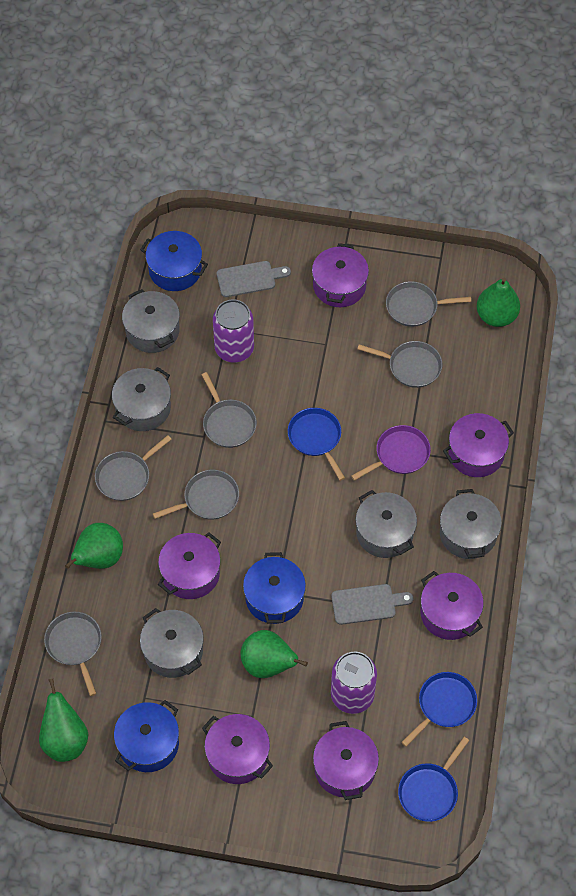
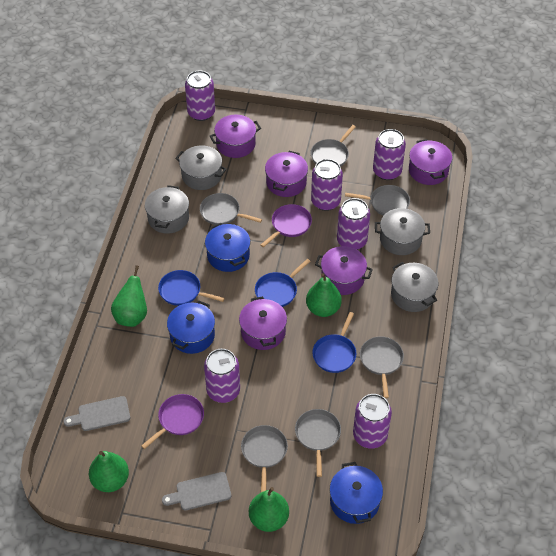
grey pot: [112,367,171,431] [122,289,180,353] [140,608,204,678] [356,490,417,558] [440,489,502,559] = 5 -> [145,185,189,234] [175,145,227,190] [375,208,430,255] [391,262,438,312] = 4
purple can: [213,299,254,362] [331,652,377,714] = 2 -> [185,71,215,121] [204,349,240,403] [311,159,343,211] [337,198,370,250] [353,394,392,449] [373,129,406,180] = 6
purple pan: [351,425,431,481] = 1 -> [141,394,204,449] [261,204,312,248] = 2
purple pot: [158,533,221,599] [202,714,273,784] [312,243,369,307] [313,721,379,800] [421,571,484,640] [443,413,514,477] = 6 -> [210,115,261,158] [239,296,287,350] [265,151,308,197] [315,246,373,295] [409,139,452,185] = 5

